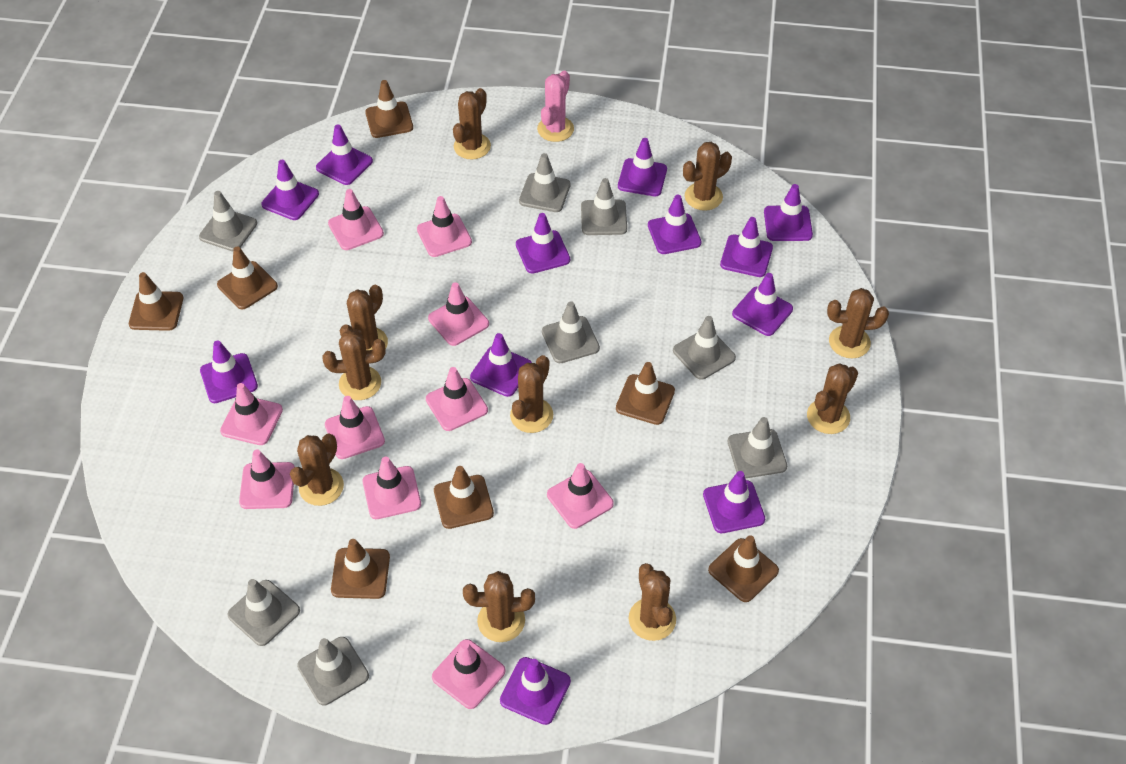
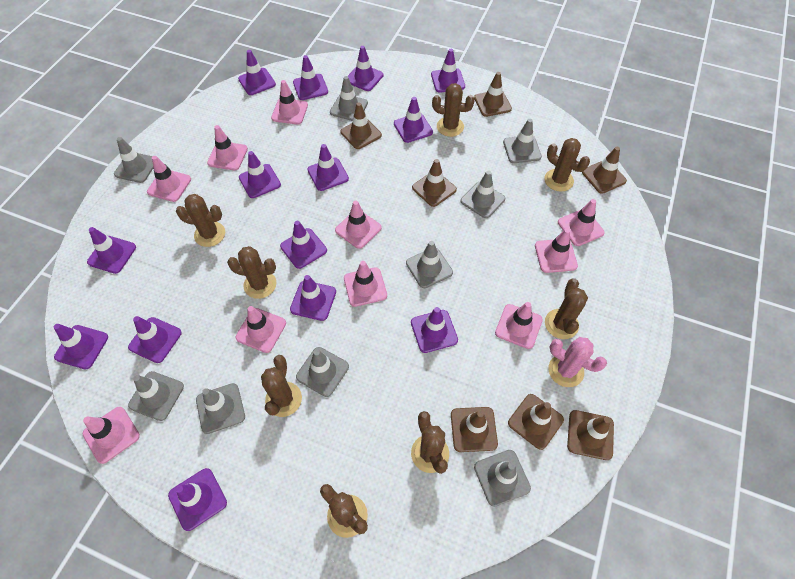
brown cactus: [290,434,344,506] [322,330,386,400] [340,285,388,350] [453,88,491,159] [463,571,535,642] [510,355,553,433] [629,563,676,641] [683,142,732,211] [807,363,858,434] [827,288,889,358] = 10 -> [176,194,225,247] [227,246,276,299] [261,355,302,417] [320,484,368,538] [411,411,449,474] [432,83,475,137] [544,138,590,192] [545,278,588,339] = 8
grey traffic cone: [199,191,257,251] [228,579,300,646] [297,637,369,705] [519,153,571,212] [542,301,600,363] [581,178,627,235] [673,316,736,380] [728,417,787,479] = 8 -> [114,137,154,183] [128,371,184,421] [196,383,245,434] [296,347,349,397] [330,76,368,121] [406,241,453,288] [461,171,505,218] [474,450,531,507] [503,119,542,163] = 9
purple traffic cone: [200,340,258,403] [261,160,319,220] [316,125,373,185] [470,333,532,397] [500,657,571,725] [516,213,570,274] [618,138,667,196] [648,195,702,254] [703,471,765,533] [720,217,773,277] [732,273,793,336] [764,184,813,241] = 12 -> [54,324,108,369] [87,227,136,274] [128,316,182,363] [168,468,227,531] [238,50,276,95] [239,151,281,198] [280,221,327,269] [290,275,336,321] [293,55,328,100] [307,144,349,191] [348,46,384,91] [394,97,433,143] [411,307,458,353] [431,49,465,93] = 14

